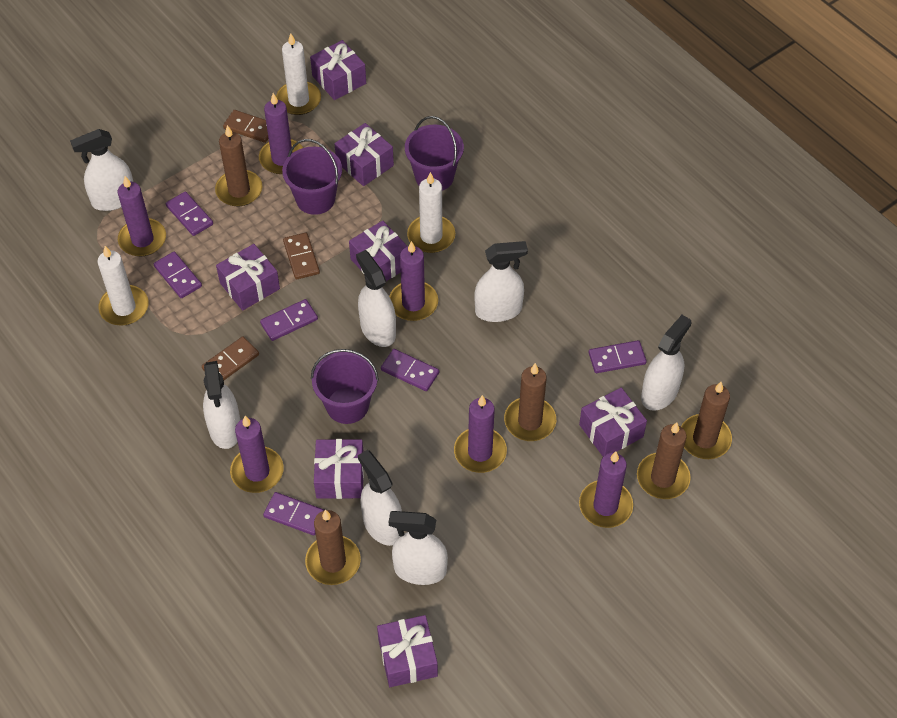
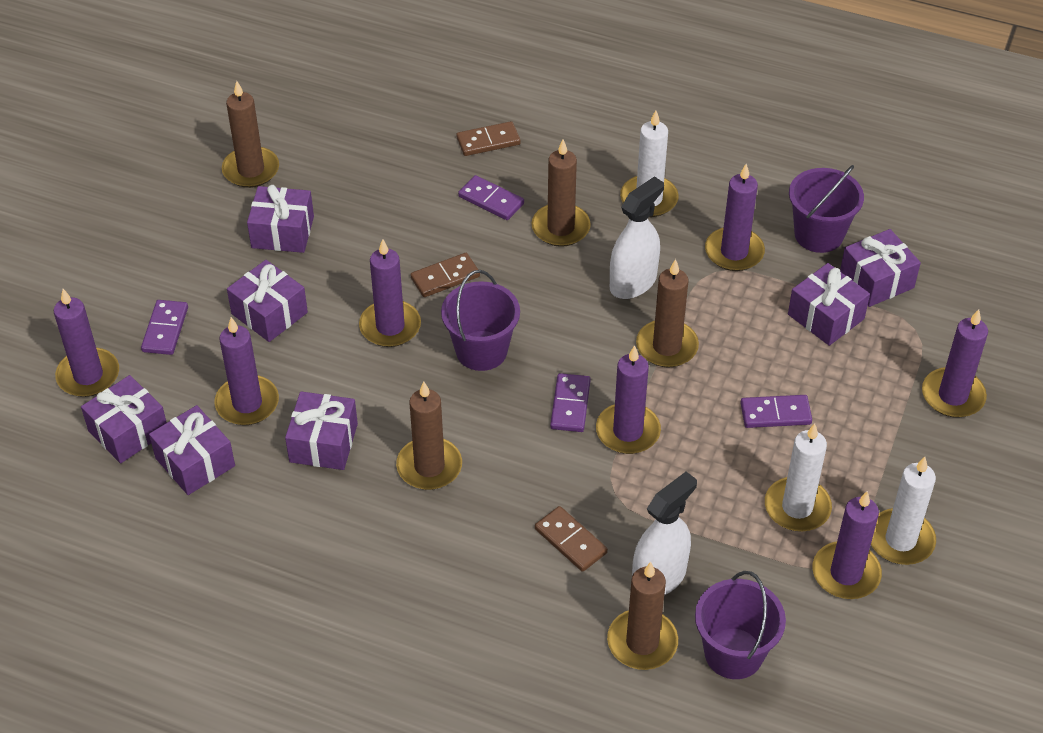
purple candle: [117,176,166,257] [230,416,284,493] [259,93,303,174] [389,241,438,321] [454,395,507,473] [579,451,633,528] = 6 -> [54,289,119,397] [214,317,279,425] [359,239,421,347] [596,345,661,454] [705,164,765,271] [812,491,882,599] [922,309,988,418] = 7
purple domino: [154,252,202,298] [166,191,213,236] [260,299,318,341] [263,492,325,535] [381,349,439,391] [589,340,647,373] = 6 -> [141,300,188,355] [458,175,524,220] [550,373,591,432] [740,395,812,428] = 4
white spray bottle: [70,129,133,211] [203,361,240,449] [356,250,396,347] [358,450,402,546] [389,511,448,585] [475,241,528,322] [641,315,691,411] = 7 -> [610,176,664,299] [632,472,697,595] = 2

